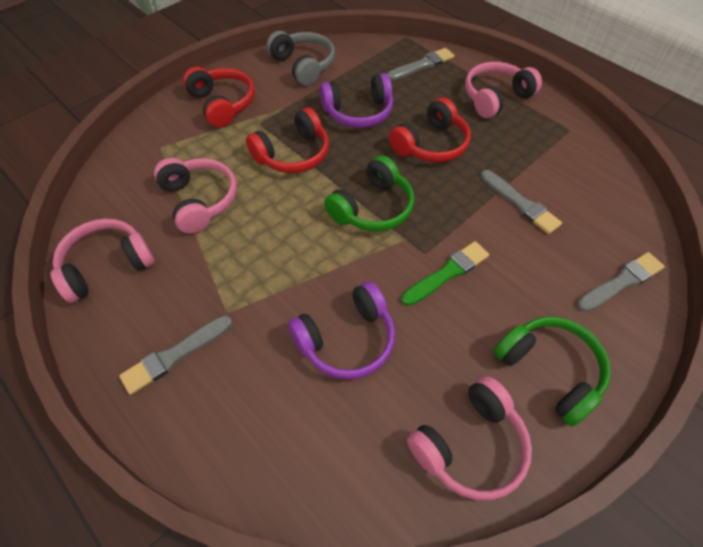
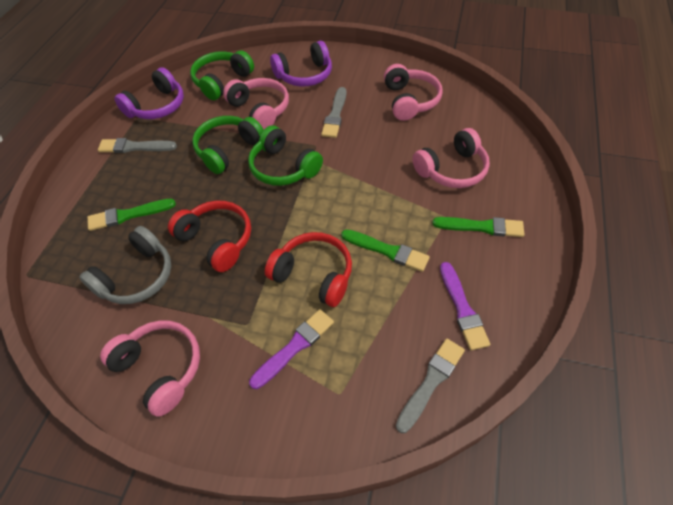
green brush: [401,241,489,306] = 1 -> [87,198,176,231] [341,229,430,272] [432,217,525,237] = 3
green headphones: [324,155,414,232] [494,317,611,426] = 2 -> [190,50,254,100] [192,116,264,174] [248,125,323,186] = 3
grey brush: [119,315,232,395] [387,48,455,80] [481,170,562,234] [577,252,665,312] = 4 -> [98,138,177,153] [321,87,346,138] [396,338,465,433] = 3
purple brush: none = 0 -> [249,309,334,389] [440,262,490,350] = 2
red headphones: [183,67,255,128] [246,107,329,173] [389,97,471,163] = 3 -> [168,201,251,272] [265,232,352,307] = 2

